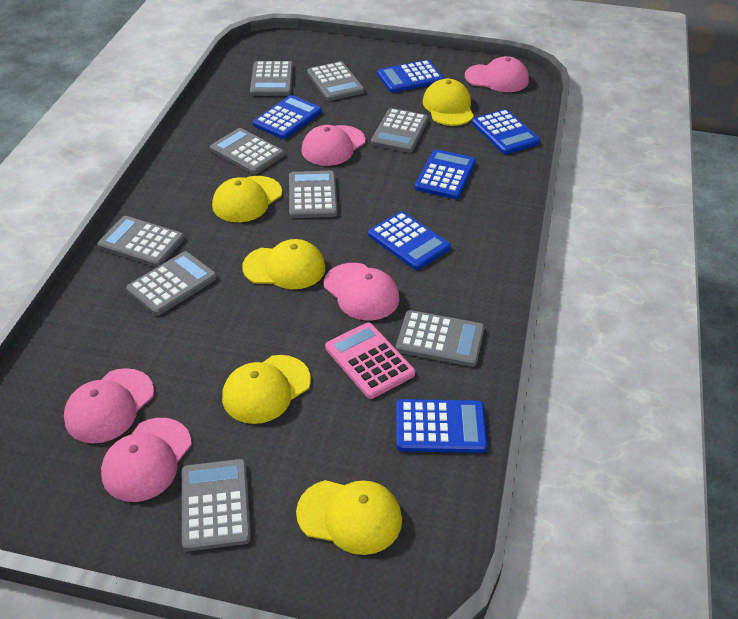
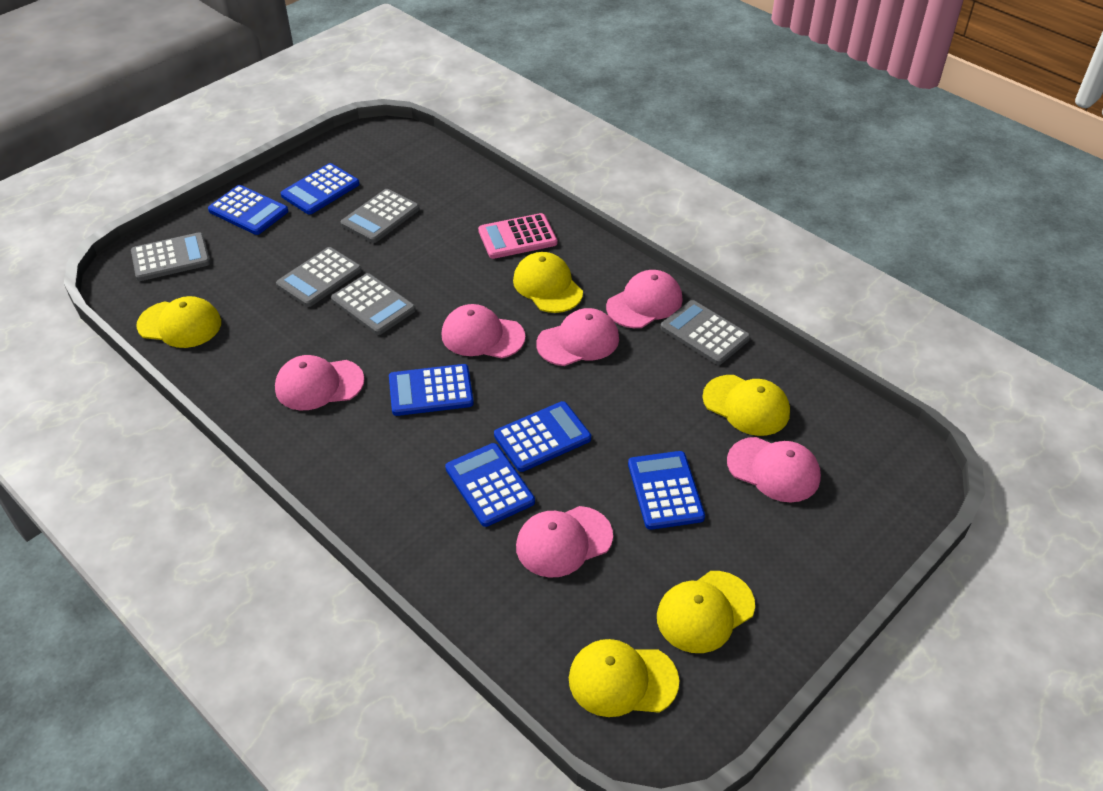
grey calculator: [97,216,184,267] [126,251,217,316] [182,459,251,551] [210,128,285,175] [250,61,293,96] [289,171,338,218] [307,61,364,101] [371,108,429,153] [396,310,485,367] = 9 -> [131,232,210,281] [276,247,362,307] [331,273,416,335] [341,189,419,243] [661,300,750,365] = 5
pink cap: [64,368,154,443] [101,418,192,502] [301,125,365,166] [324,263,400,321] [465,56,529,92] = 5 -> [275,355,364,410] [442,304,525,358] [516,506,613,578] [536,308,619,366] [606,270,683,328] [727,437,821,502] = 6

